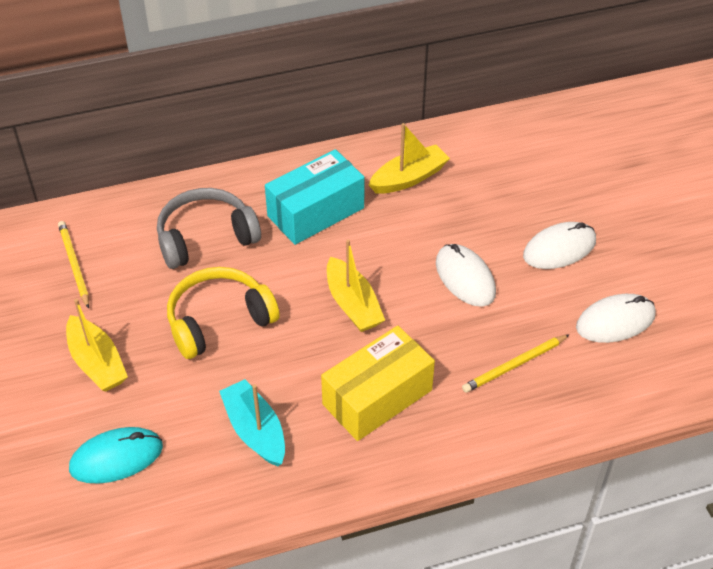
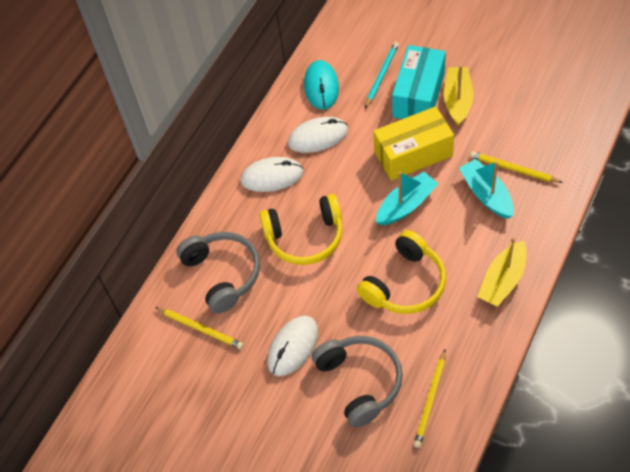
grey headphones: [157,188,261,269] = 1 -> [176,232,260,314] [312,336,403,428] = 2
turquoise boat: [219,379,285,466] = 1 -> [376,172,438,225] [459,159,514,219] = 2
turquoise pencil: none = 0 -> [365,42,399,109] = 1
yellow boat: [66,299,128,392] [327,239,385,332] [368,123,450,194] = 3 -> [444,65,473,126] [477,237,527,307] = 2
yellow headphones: [167,267,280,359] = 1 -> [259,194,343,265] [357,230,446,314] = 2
yellow pencil: [58,221,89,309] [462,334,570,393] = 2 -> [155,307,244,349] [414,350,446,448] [470,151,563,183] = 3

